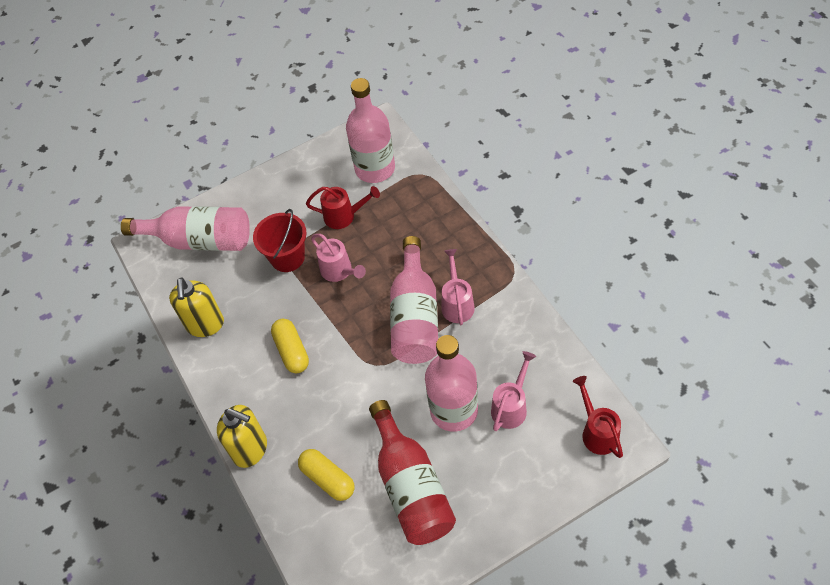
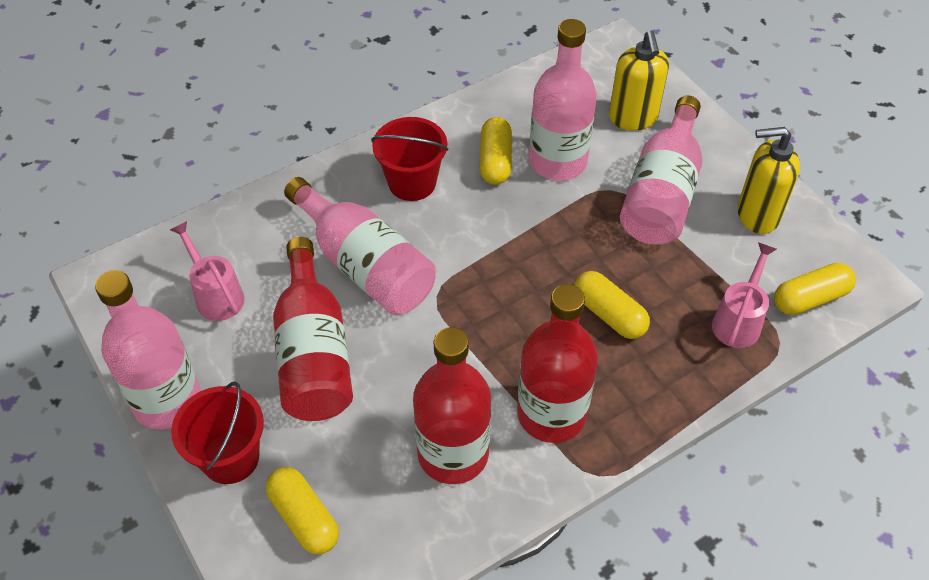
pink watering can: [311,234,366,282] [442,249,475,325] [491,351,536,431] = 3 -> [170,221,244,321] [712,243,776,348] = 2
red bottle: [369,400,456,545] = 1 -> [273,237,353,421] [413,327,491,484] [517,284,598,443] = 3
red bucket: [253,209,306,272] = 1 -> [171,381,264,484] [371,117,448,201] = 2
red watering can: [306,186,380,229] [573,376,623,458] = 2 -> none = 0
yellow capsule: [271,319,309,373] [298,449,355,501] = 2 -> [266,467,339,554] [480,117,512,185] [574,271,650,339] [774,263,856,315] = 4

